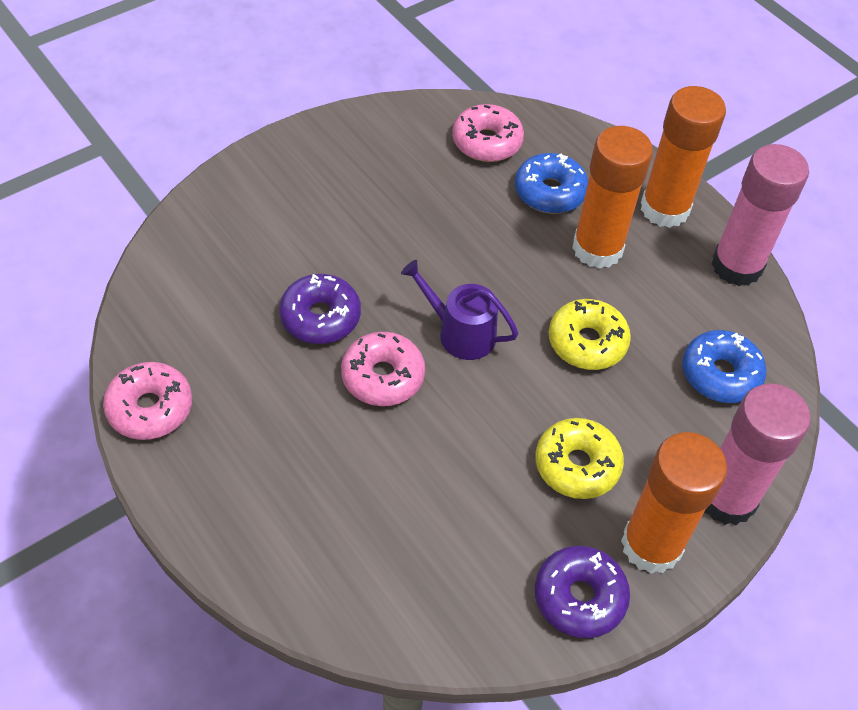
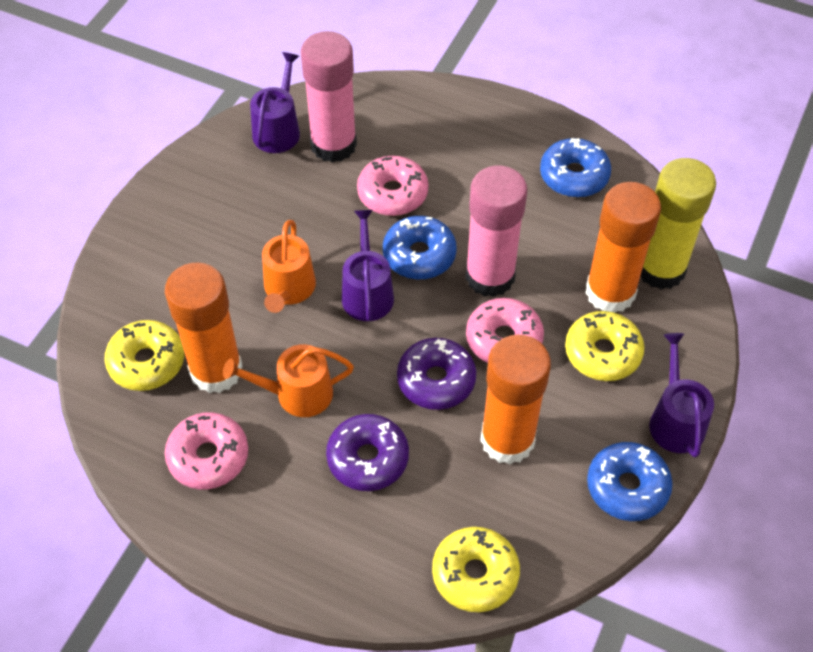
blue donut: [515,153,588,214] [682,330,766,403] = 2 -> [383,216,457,279] [540,138,611,198] [587,442,673,521] = 3
orange watering can: none = 0 -> [223,344,354,417] [262,220,316,313] = 2
purple watering can: [401,260,518,360] = 1 -> [250,52,300,153] [342,210,394,321] [649,333,714,457] = 3
yellow donut: [535,418,624,499] [549,299,631,370] = 2 -> [104,320,184,391] [432,527,520,612] [565,311,645,381] = 3
yellow glue stick: none = 0 -> [640,158,716,289] = 1

